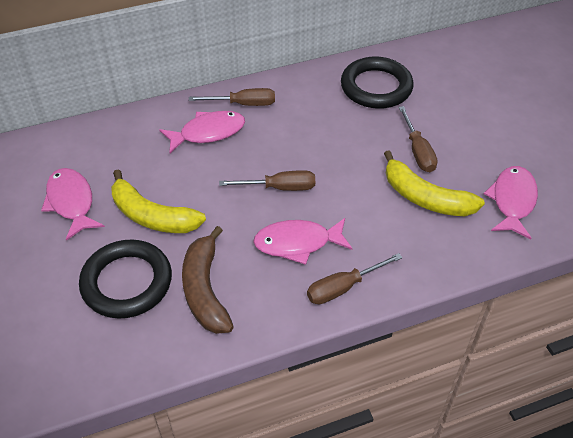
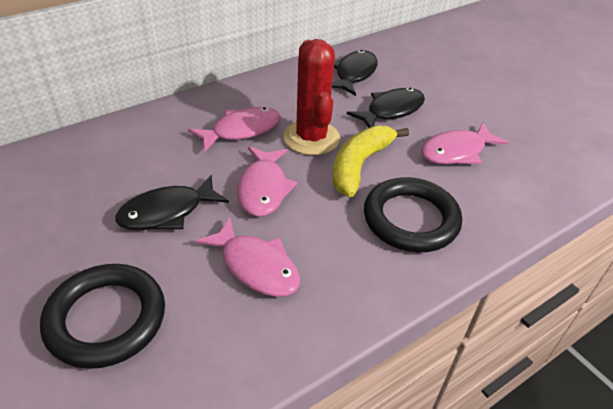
black fish: none = 0 -> [115,175,229,230] [332,50,378,96] [347,88,425,128] = 3
brown banana: [182,226,234,334] = 1 -> none = 0
brown screwdriver: [189,88,275,106] [219,170,315,191] [307,253,403,304] [399,106,438,172] = 4 -> none = 0
red cactus: none = 0 -> [283,39,340,155] = 1
yellow banana: [111,169,206,233] [384,150,485,216] = 2 -> [333,125,409,197] = 1

